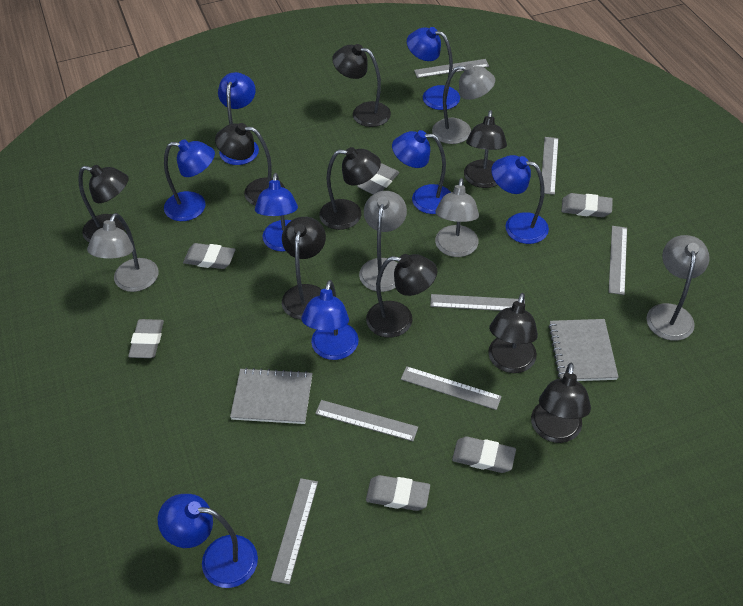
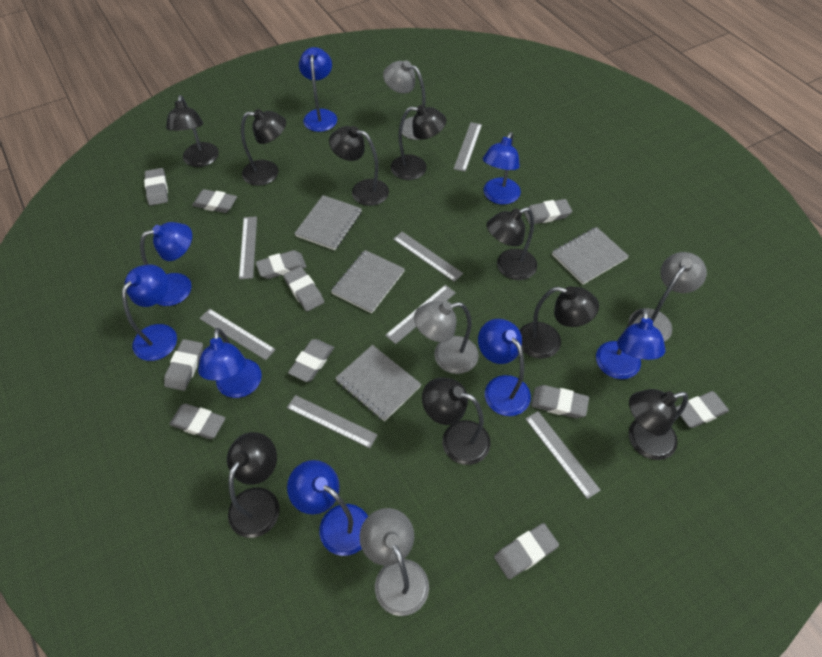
grey eraser: [128,319,164,358] [183,243,235,269] [357,163,399,194] [366,475,430,511] [452,436,516,473] [561,193,613,217] = 6 -> [144,168,168,206] [164,339,203,391] [169,404,225,439] [192,189,237,213] [256,250,307,279] [283,267,324,311] [288,339,334,382] [494,523,559,579] [524,199,572,224] [531,385,589,418] [676,391,729,428] = 11
grey lamp: [87,213,158,292] [359,191,407,292] [432,64,495,144] [435,178,479,257] [646,235,710,341] = 5 -> [360,508,429,616] [383,60,426,140] [414,301,479,374] [628,252,707,342] = 4
grey notebook: [230,368,312,424] [548,319,618,381] = 2 -> [294,195,362,250] [331,250,405,314] [335,345,421,422] [552,227,629,285] = 4

